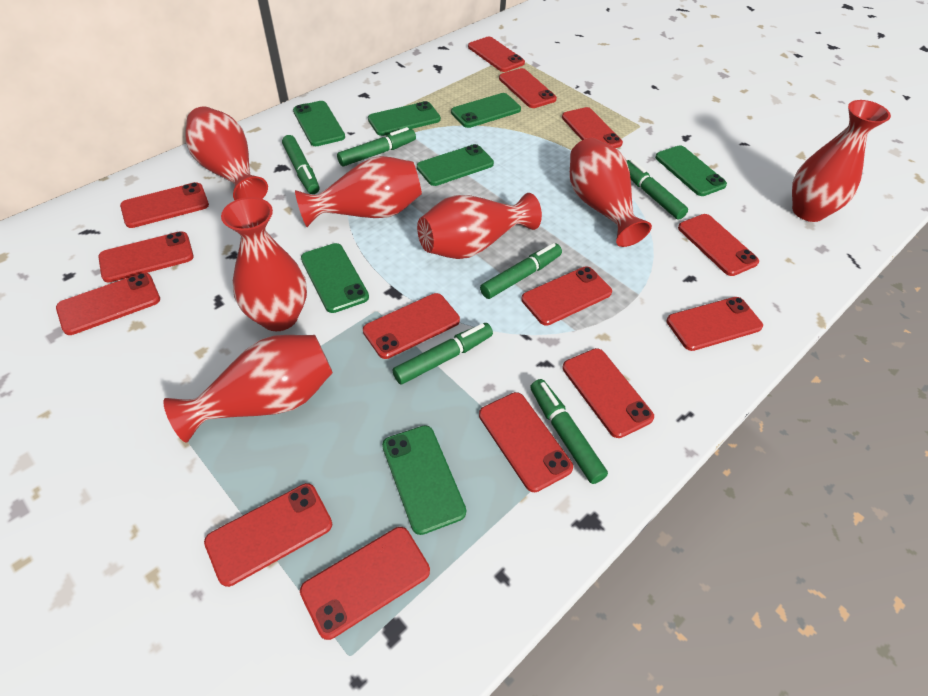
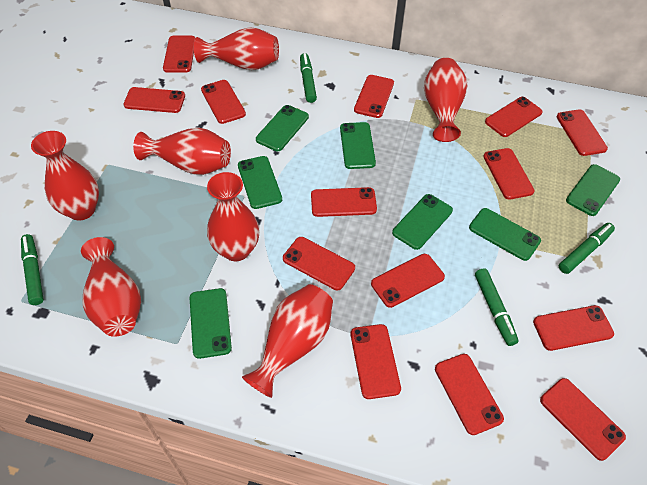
green marker: [282,135,319,194] [337,127,416,166] [392,323,493,385] [480,243,562,299] [530,379,608,484] [626,160,688,220] = 6 -> [21,234,44,305] [300,53,317,103] [475,268,519,346] [559,223,615,274] = 4

